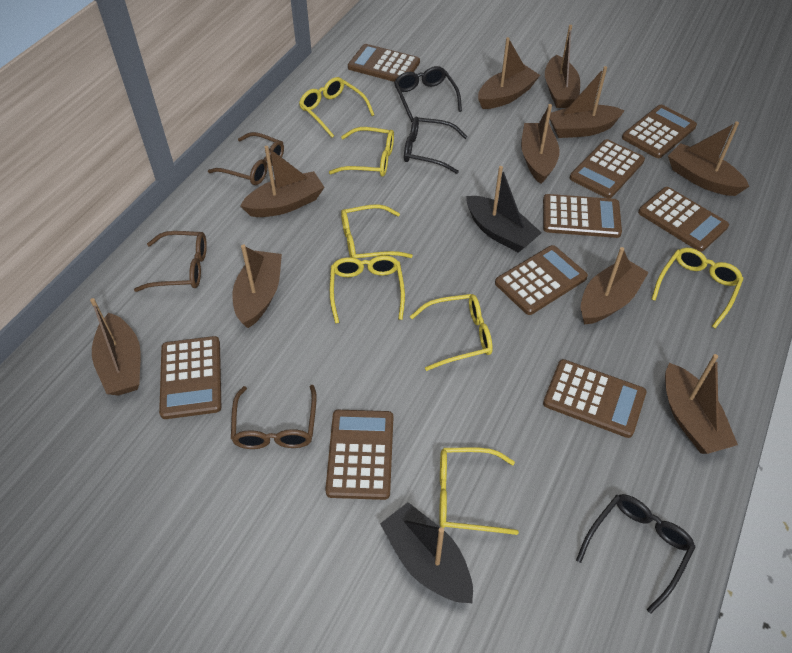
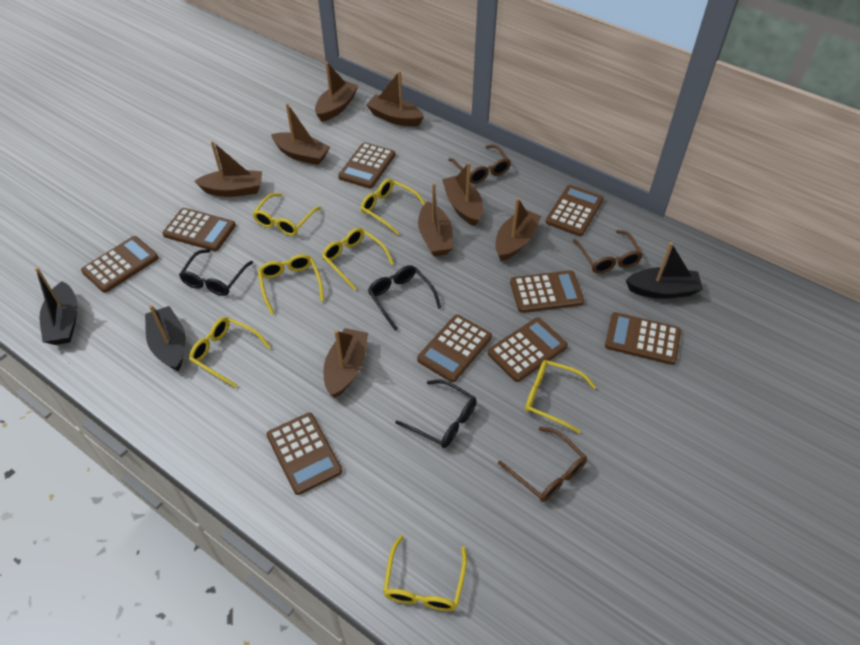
black boat: [380,502,473,603] [466,166,542,253] = 2 -> [35,267,78,345] [145,305,186,371] [626,242,703,299] = 3
brown boat: [90,298,140,396] [232,244,282,328] [240,146,324,217] [478,37,540,109] [521,104,560,184] [545,25,580,108] [550,66,625,138] [581,247,649,325] [665,354,738,454] [668,121,749,196] = 10 -> [194,141,262,197] [271,103,330,165] [315,62,358,122] [323,328,368,398] [366,71,424,126] [418,183,453,256] [442,162,483,226] [495,198,541,261] = 8

